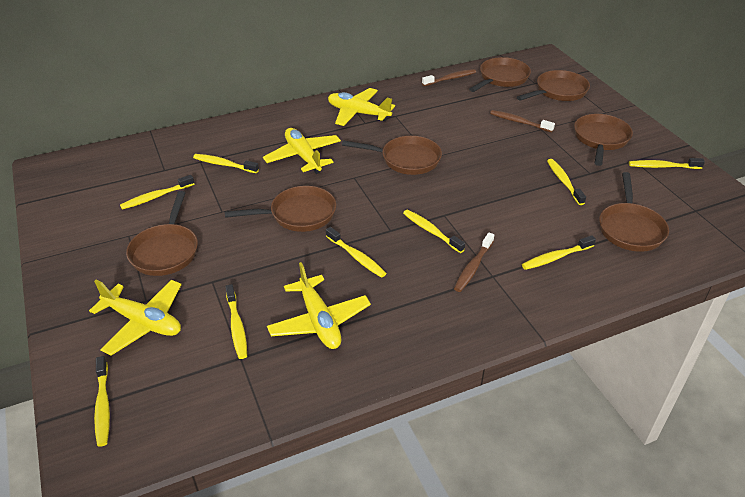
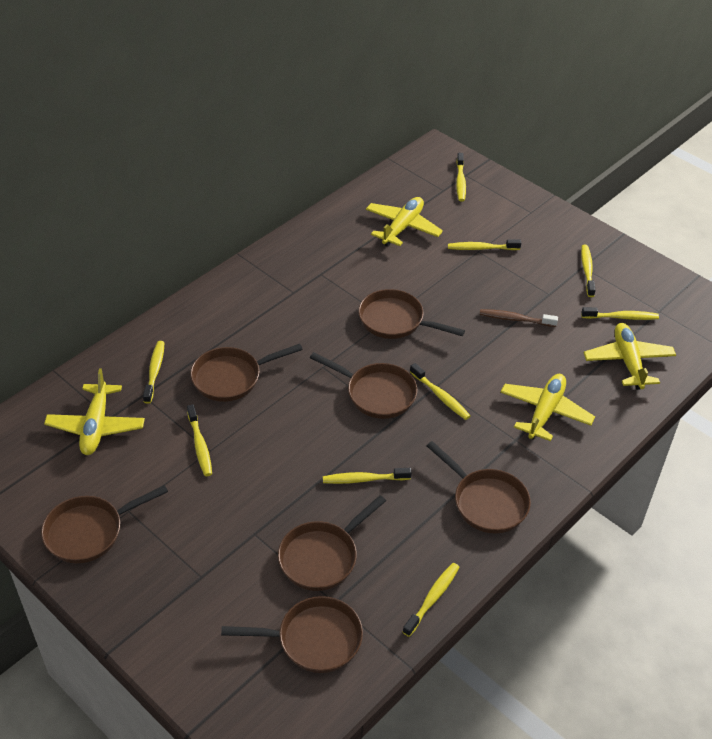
brown toothbrush: [422,69,476,86] [454,232,494,292] [490,110,555,132] = 3 -> [480,309,558,327] = 1

